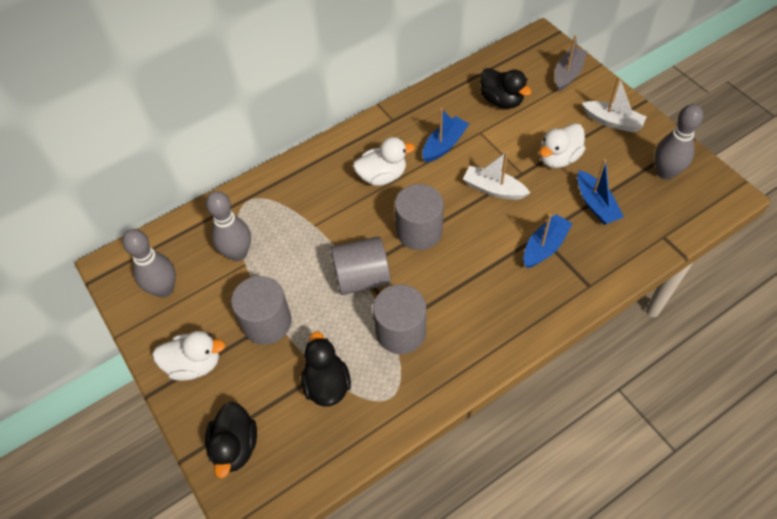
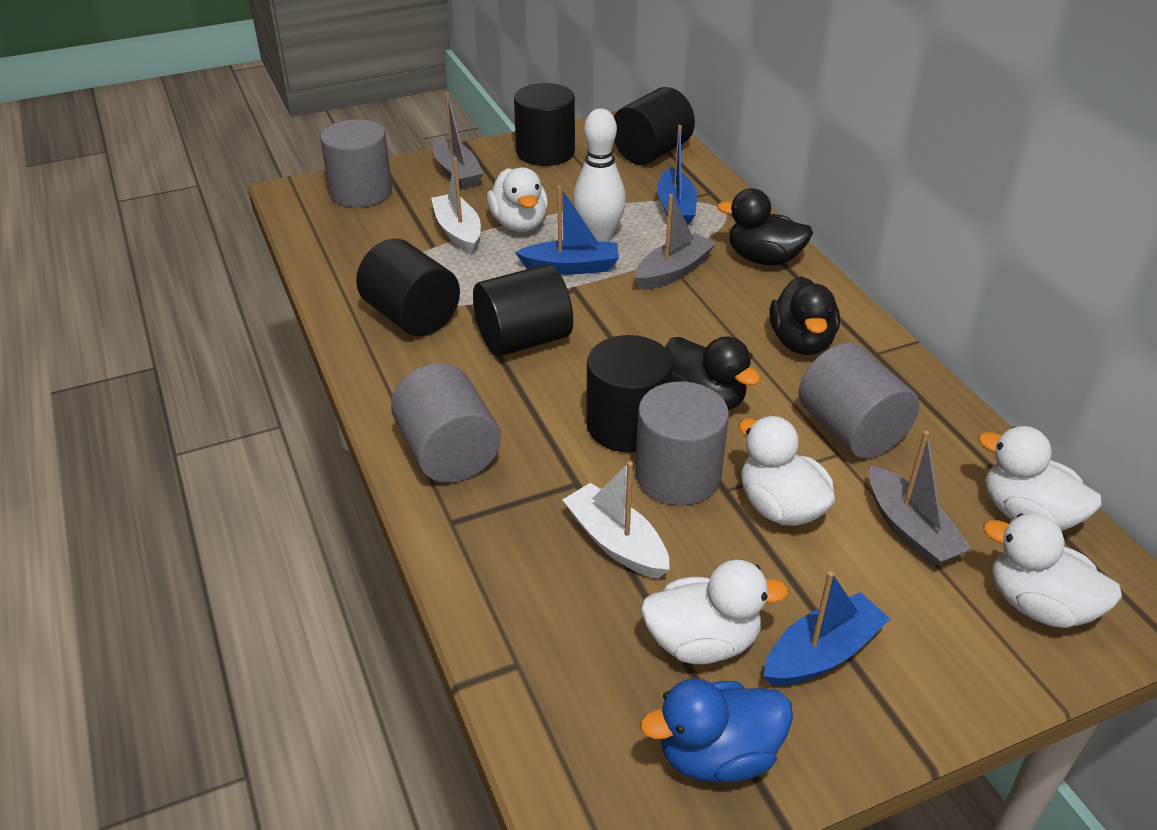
black cylinder: none = 0 -> [356,239,460,336] [473,264,573,357] [514,83,575,166] [586,335,673,452] [614,87,695,165] = 5
blue duck: none = 0 -> [640,678,793,783] = 1
grey boat: [555,35,587,92] = 1 -> [433,93,484,189] [635,194,716,290] [869,431,972,567] = 3
grey bowling pin: [122,229,176,298] [206,191,251,261] [654,104,703,180] = 3 -> none = 0
white bowling pin: none = 0 -> [573,109,626,242] = 1
white duck: [152,331,225,380] [353,137,415,186] [539,124,585,168] = 3 -> [487,167,548,232] [641,560,788,664] [738,416,835,526] [978,426,1102,531] [983,514,1122,628] = 5

